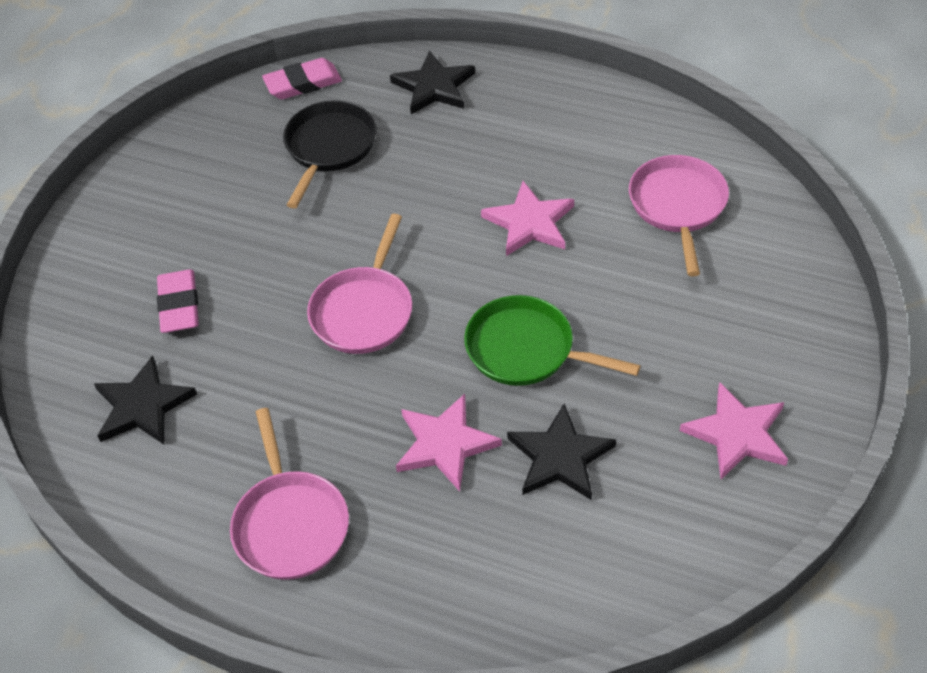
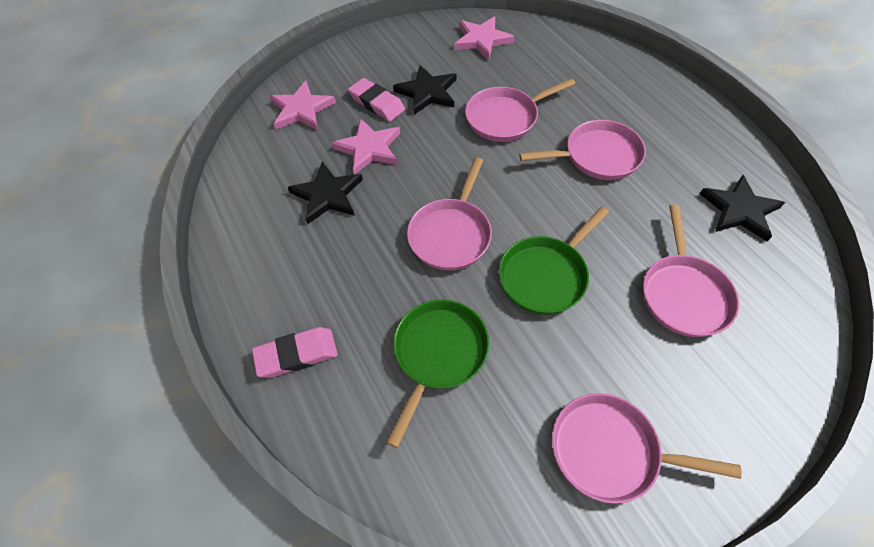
black pan: [283,100,377,208] = 1 -> none = 0
green pan: [464,295,641,386] = 1 -> [387,300,490,448] [499,207,609,315] = 2
pink pan: [230,408,349,580] [307,214,412,354] [629,155,729,276] = 3 -> [407,157,492,271] [465,78,575,142] [519,120,646,180] [552,393,742,504] [643,205,739,337] = 5

